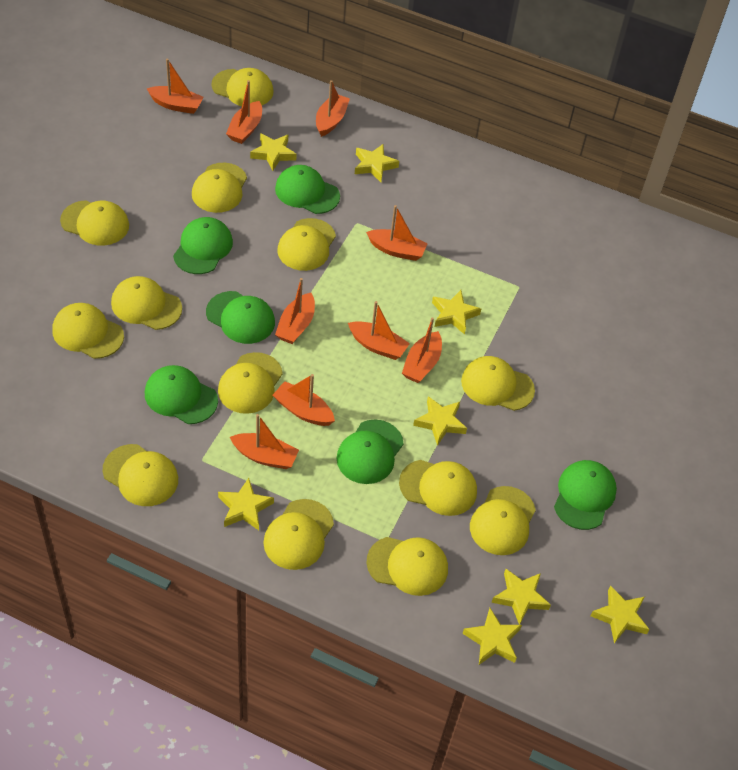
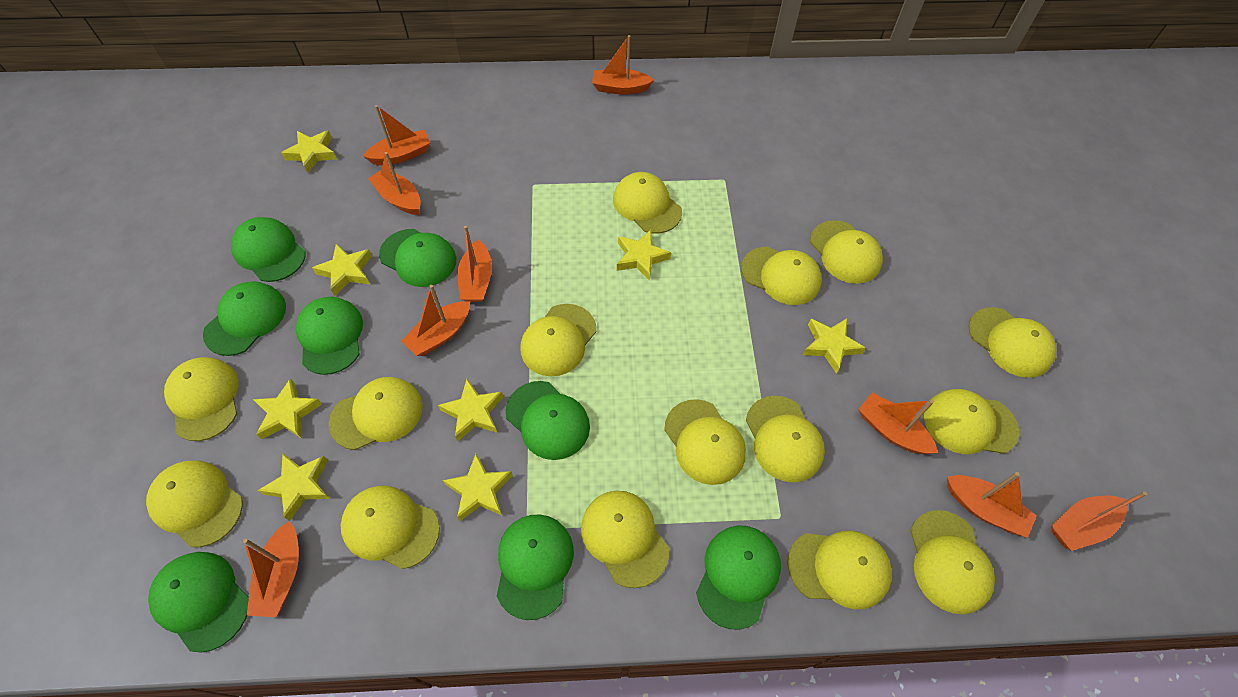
green cap: [145,365,218,424] [173,217,233,274] [206,291,275,344] [275,165,340,214] [336,420,404,484] [554,460,617,530] = 6 -> [148,552,249,653] [203,281,286,356] [231,217,306,282] [296,297,363,375] [379,229,456,287] [497,514,574,620] [506,381,590,460] [696,525,781,630] = 8
yellow cap: [52,303,124,359] [60,200,129,246] [103,444,178,506] [111,276,182,330] [192,163,247,213] [212,68,273,106] [218,352,283,414] [263,499,334,570] [277,218,336,271] [366,537,448,596] [399,460,477,516] [461,356,535,411] [470,486,536,555] = 13 -> [146,460,243,547] [164,357,239,441] [329,377,423,450] [341,486,440,569] [521,304,596,377] [581,491,669,588] [613,172,682,234] [664,399,746,485] [741,247,822,305] [746,396,825,482] [787,531,892,609] [810,220,883,284] [910,510,995,614] [924,389,1019,454] [968,307,1056,378] = 15

